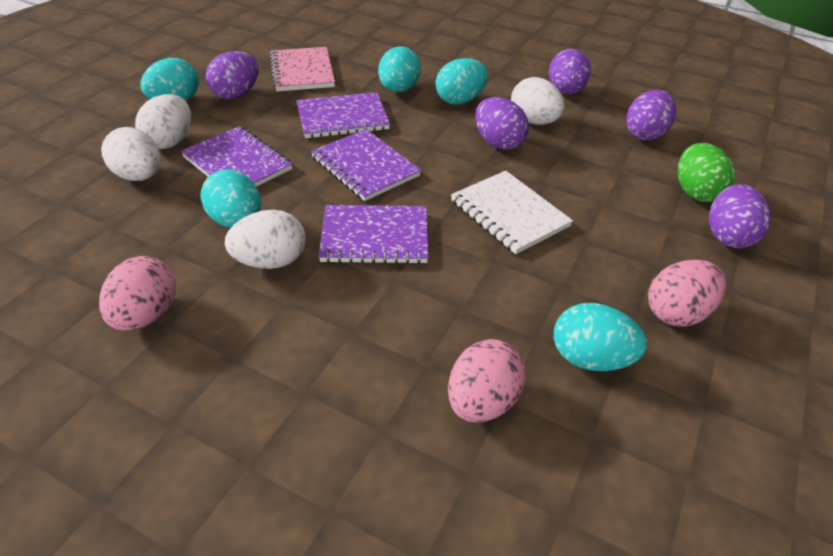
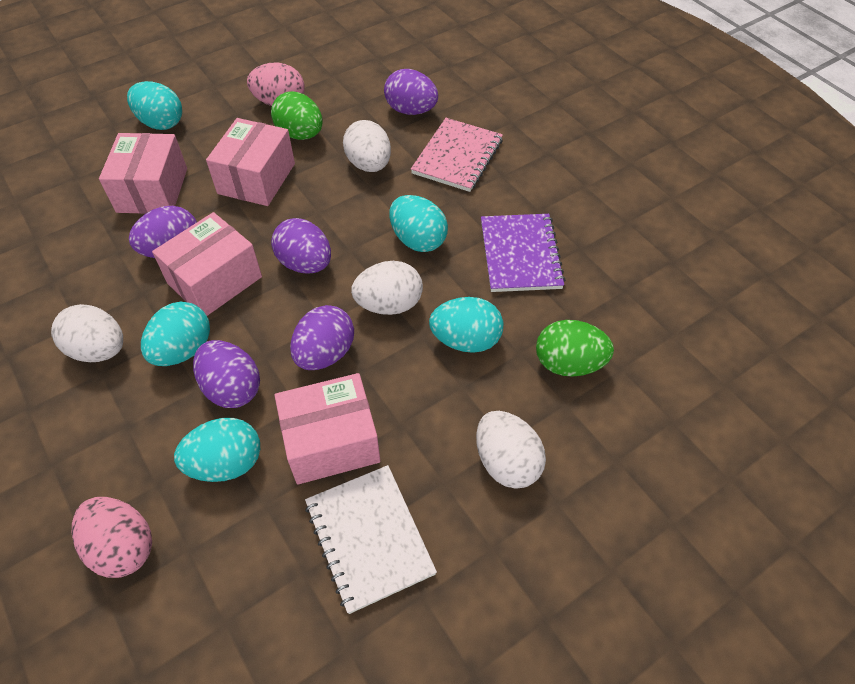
green egg: [678,143,735,202] = 1 -> [271,91,323,140] [536,320,614,377] = 2
pink box: none = 0 -> [99,133,187,214] [152,212,262,316] [206,118,295,206] [274,373,381,485] = 4
pink egg: [99,256,176,330] [448,339,526,422] [648,260,726,327] = 3 -> [72,497,152,578] [247,62,305,106] = 2
purple notebook: [181,126,292,187] [297,92,390,138] [311,129,421,201] [318,205,428,264] = 4 -> [481,214,565,292] = 1

